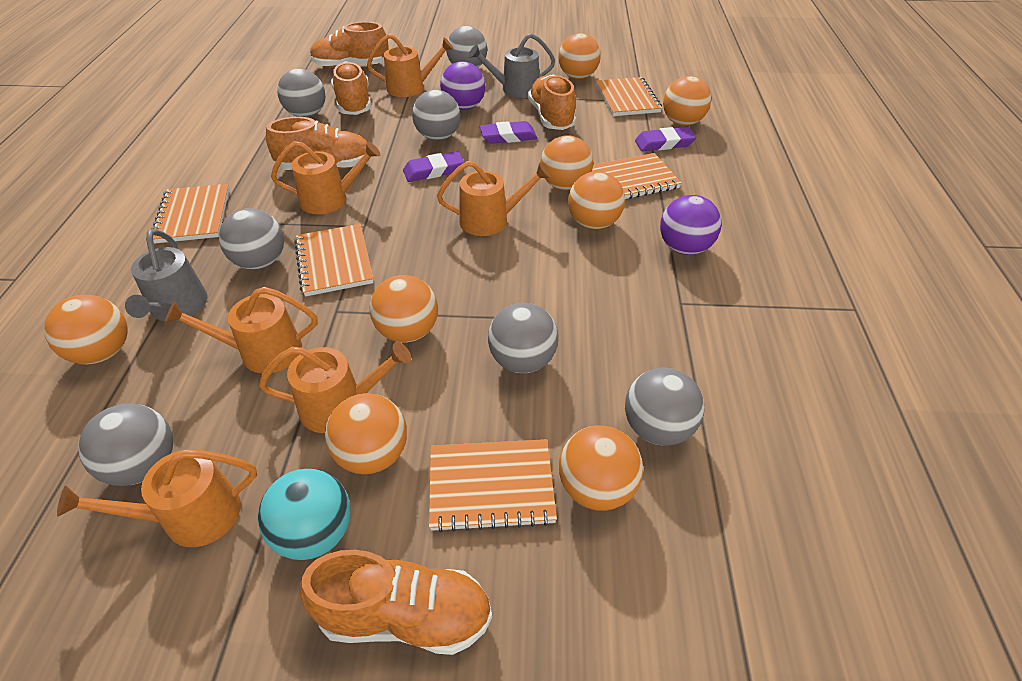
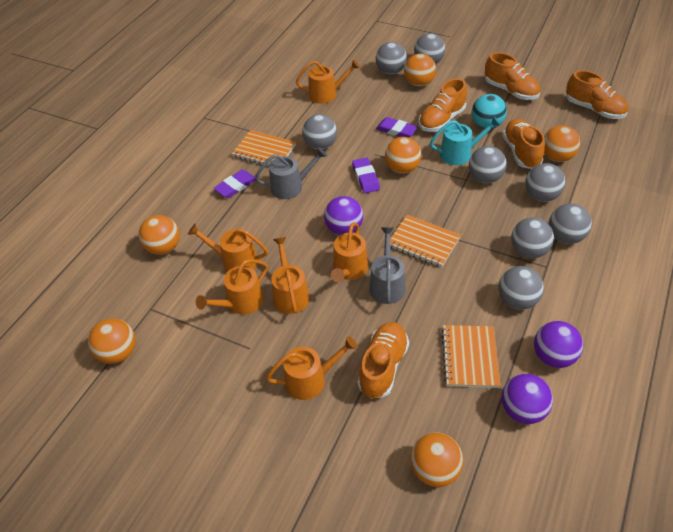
grey ball: [78,403,173,486] [219,208,284,270] [277,69,325,117] [412,90,461,141] [446,26,487,68] [488,303,558,373] [625,368,705,446] = 7 -> [302,114,337,150] [376,42,407,75] [414,33,445,64] [469,146,507,183] [499,266,544,310] [511,217,554,259] [525,163,565,202] [549,203,592,244] = 8
orange ball: [44,295,128,364] [325,393,407,474] [369,275,438,343] [540,135,593,190] [559,33,601,79] [559,425,643,511] [568,171,625,229] [663,76,711,126] = 8 -> [88,318,136,364] [139,215,180,255] [385,137,421,174] [404,53,436,87] [410,433,463,487] [544,125,580,162] = 6
orange notebook: [151,184,229,244] [294,224,374,297] [429,439,557,533] [592,153,682,199] [596,77,662,116] = 5 -> [232,130,296,166] [390,215,461,267] [441,325,501,388] = 3
purple ball: [440,61,485,110] [660,195,721,255] = 2 -> [324,196,363,235] [502,374,553,424] [534,321,583,368] = 3
turquoise watering can: none = 0 -> [430,116,500,165] = 1

